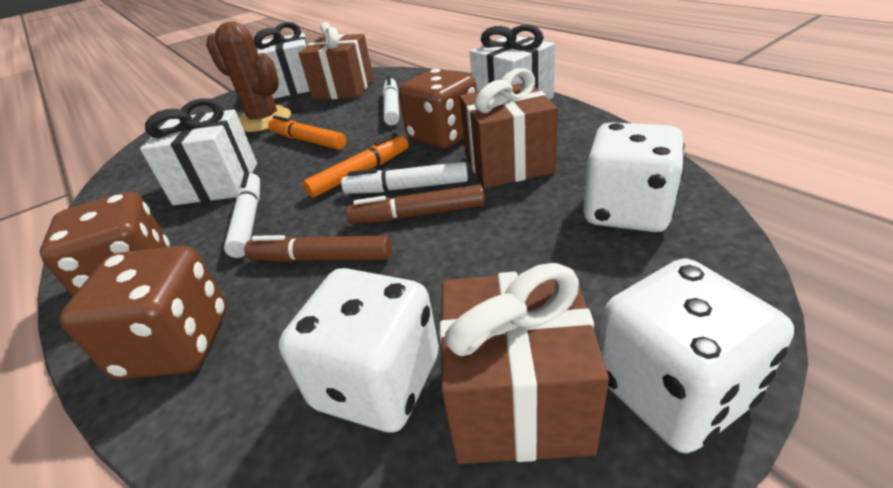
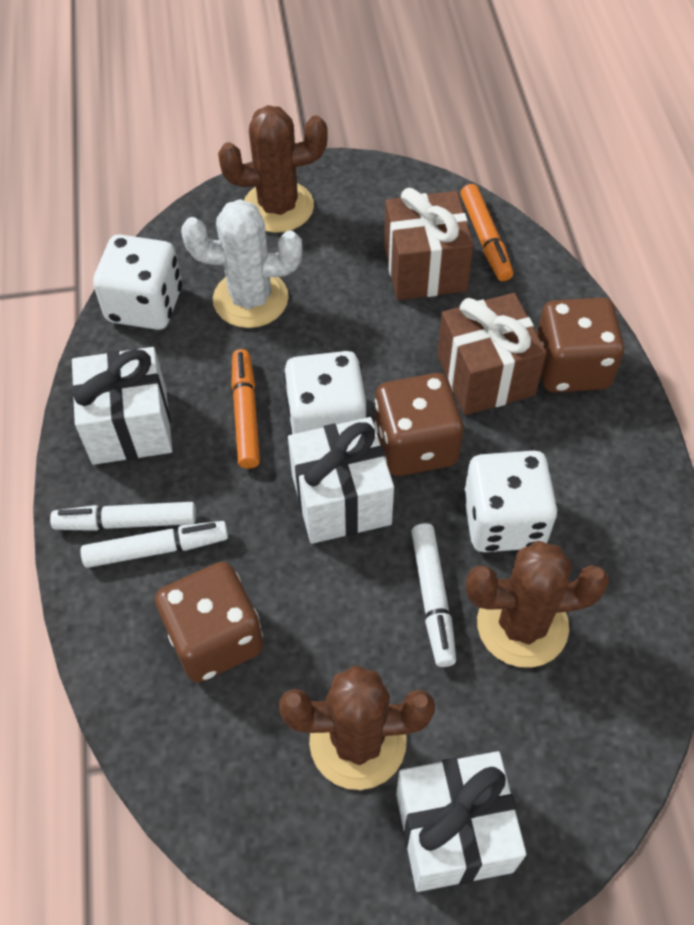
brown cactus: [206,21,291,132] = 1 -> [218,105,328,233] [279,665,435,790] [466,541,609,668] = 3
brown gift: [299,22,374,100] [439,263,609,464] [460,68,558,188] = 3 -> [384,188,473,300] [437,293,546,415] = 2
brown marker: [244,235,392,262] [346,185,485,224] = 2 -> none = 0
white cactus: none = 0 -> [181,199,302,328] = 1

